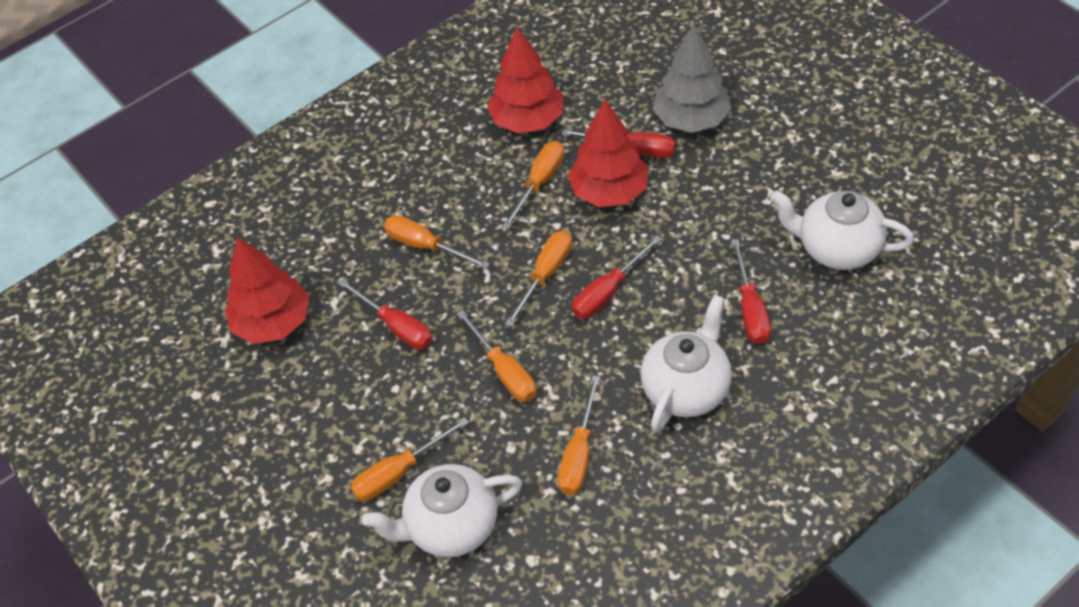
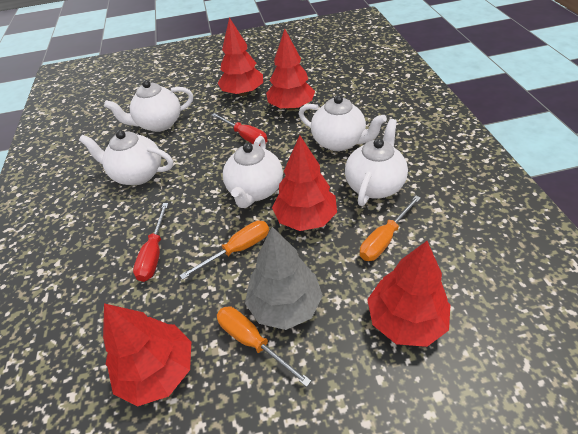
orange screwdriver: [350,417,469,501] [384,215,490,269] [456,310,536,402] [502,141,565,229] [505,231,572,327] [558,375,600,495] = 6 -> [180,221,269,280] [217,306,311,387] [360,196,421,261] = 3
red screwdriver: [337,278,433,350] [561,129,676,158] [572,235,662,319] [731,239,771,344] = 4 -> [133,203,169,282] [211,113,268,146] = 2
red tree: [225,237,309,344] [487,27,563,133] [568,99,648,207] = 3 -> [103,303,191,406] [217,17,263,96] [266,29,315,110] [272,135,337,231] [367,241,450,347] = 5
white teapot: [362,464,522,557] [641,295,732,432] [771,191,914,270] = 3 -> [79,130,173,185] [104,80,193,132] [223,136,283,208] [299,95,387,151] [345,119,408,206] = 5

